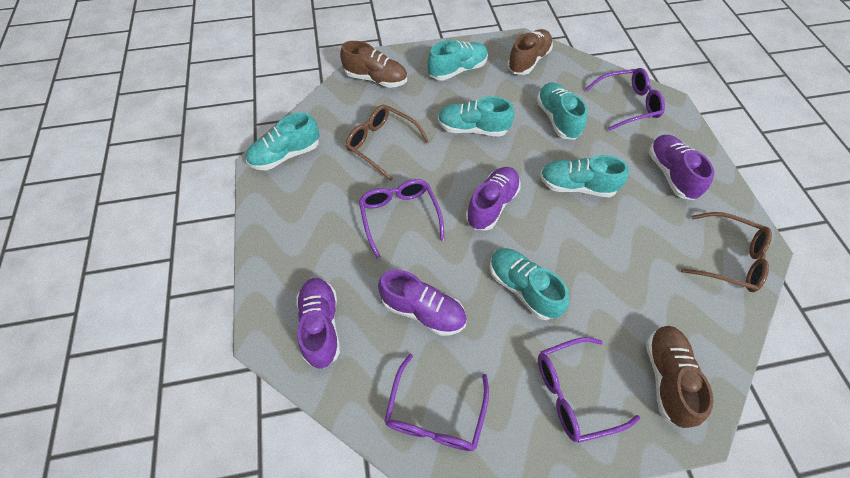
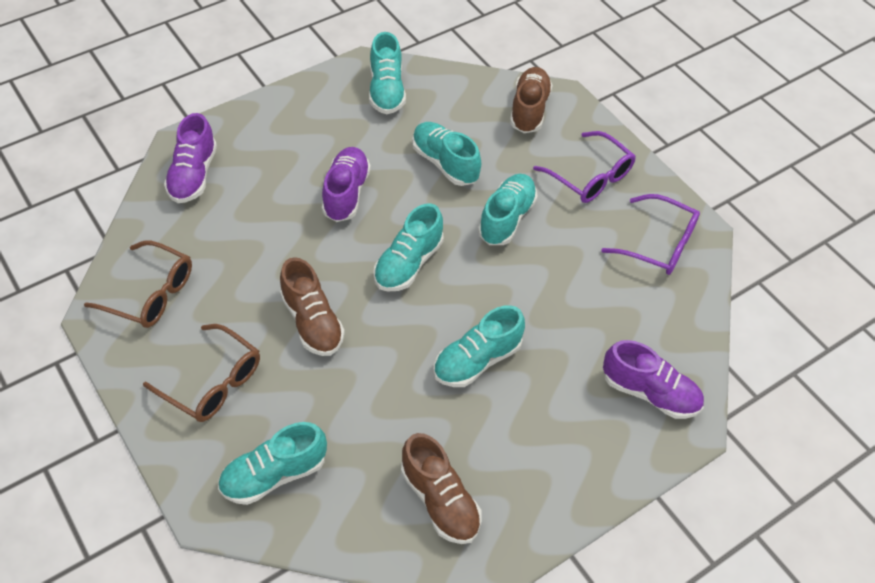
purple glasses: [359,179,445,259] [384,354,489,451] [538,337,640,443] [585,68,665,131] = 4 -> [533,131,636,203] [601,194,700,275] = 2
purple shoe: [296,278,340,369] [378,270,467,336] [466,167,521,231] [649,135,714,200] = 4 -> [164,113,217,203] [322,147,371,222] [603,340,704,419] = 3

